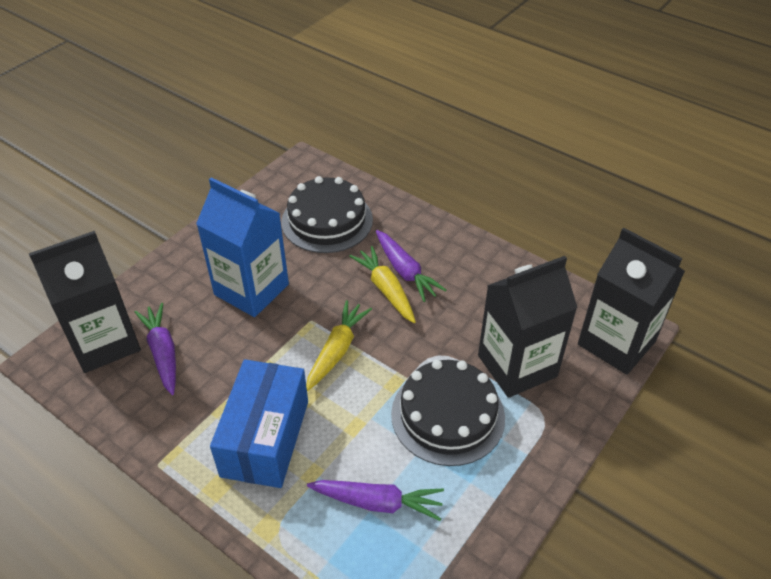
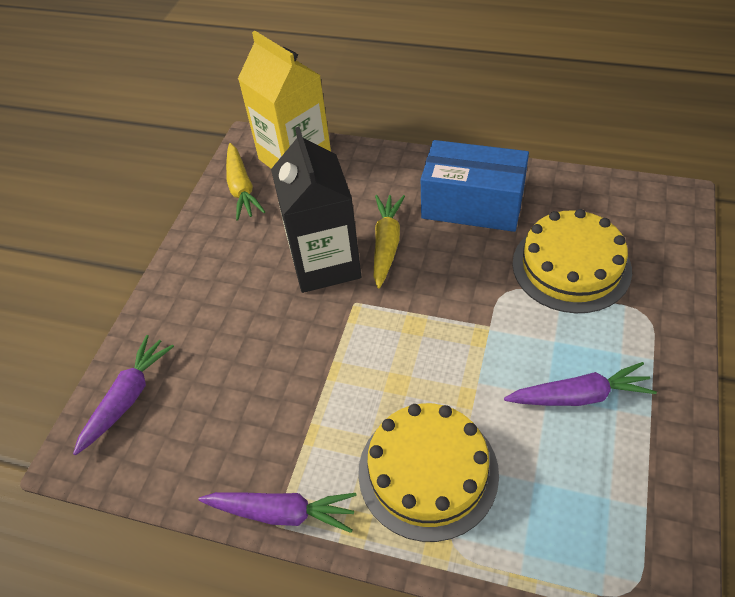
black cake: [281,176,373,253] [391,360,505,466] = 2 -> none = 0
black carton: [29,231,141,373] [478,256,578,398] [578,228,685,375] = 3 -> [271,127,361,293] = 1
blue carton: [196,177,289,317] = 1 -> none = 0
yellow cake: none = 0 -> [358,403,499,542] [513,209,632,313] = 2
yellow carton: none = 0 -> [238,31,331,169] = 1

